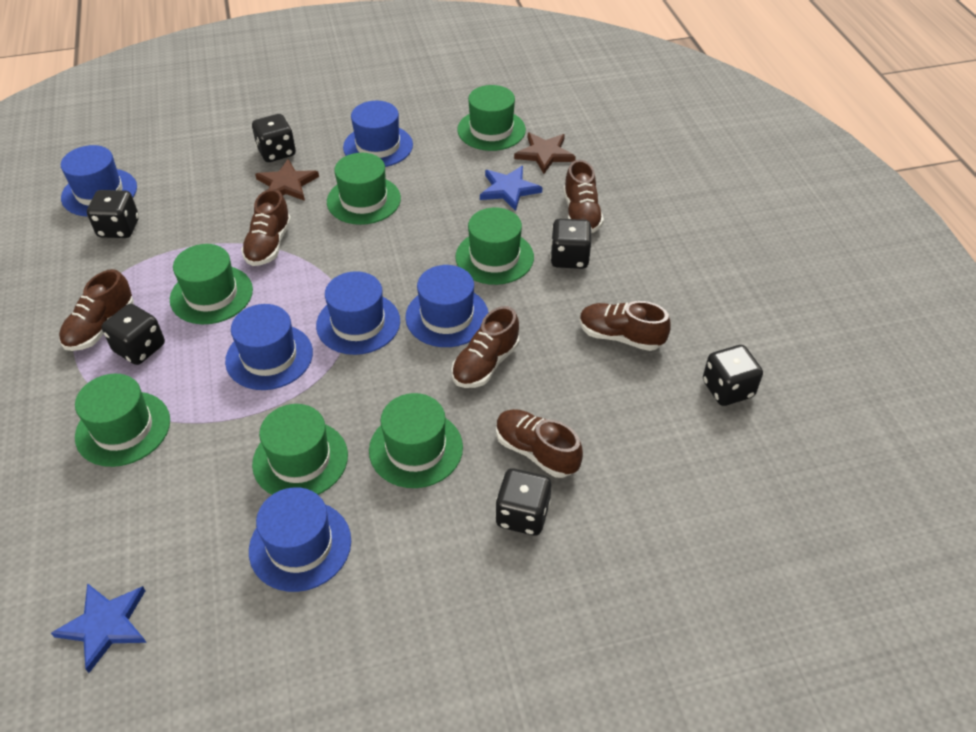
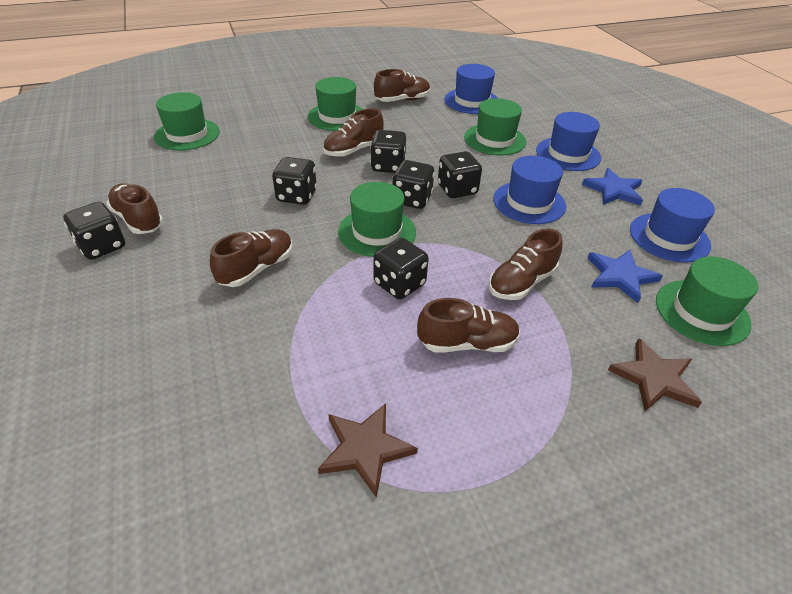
blue hat: [61,145,137,216] [225,304,313,390] [249,487,351,592] [316,271,400,355] [343,101,413,167] [405,265,489,347] = 6 -> [444,64,498,114] [493,156,566,224] [536,112,601,171] [630,188,715,263] = 4
green hat: [75,374,170,467] [170,244,253,324] [252,404,348,495] [327,153,401,225] [369,393,463,488] [455,208,534,285] [457,85,526,151] = 7 -> [154,92,220,151] [308,77,363,131] [338,182,416,257] [464,98,526,156] [656,256,758,346] = 5

